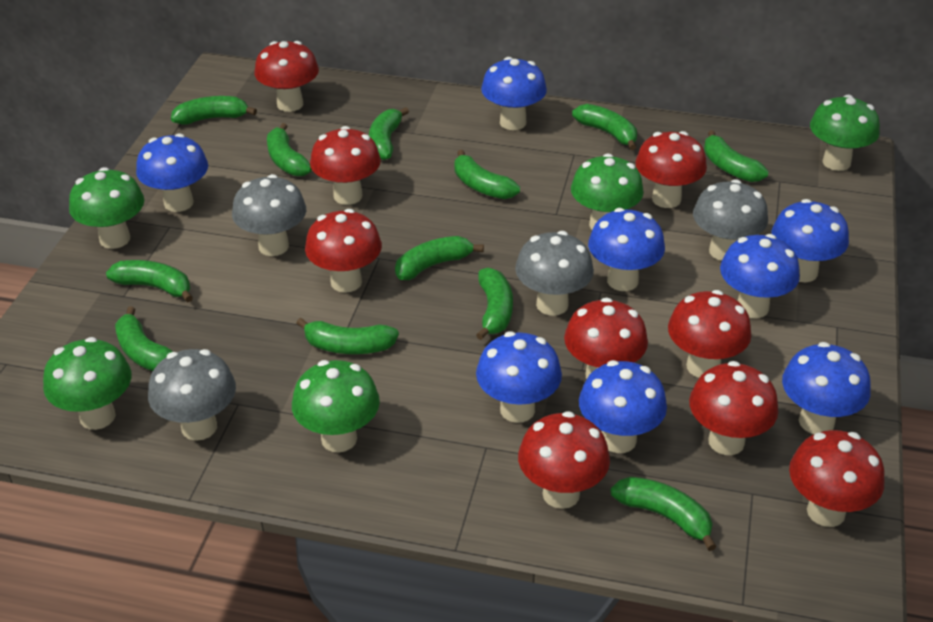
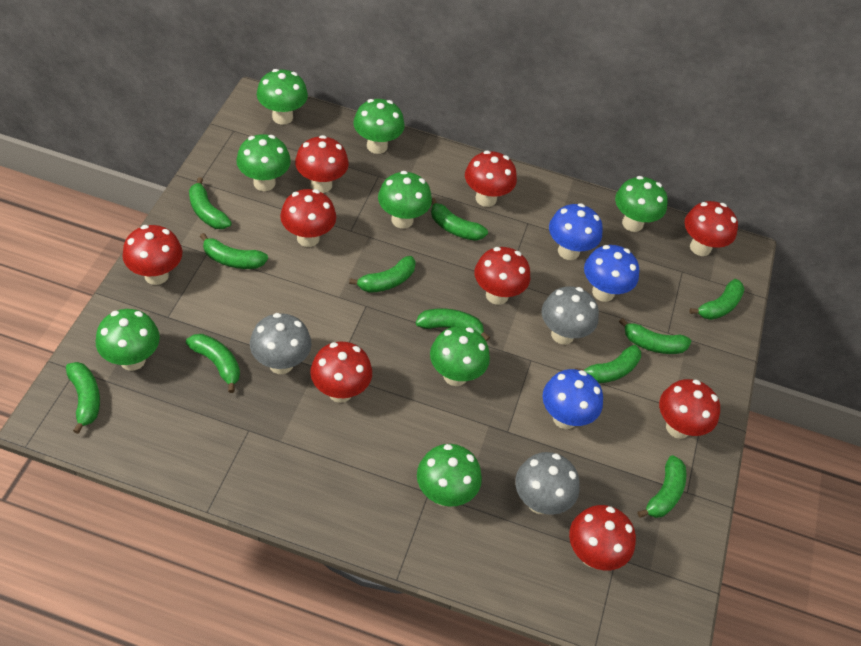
blue mushroom: [136,133,208,212] [476,331,562,423] [481,57,547,130] [579,360,667,453] [588,208,665,291] [720,234,800,318] [771,199,849,282] [782,342,871,434] = 8 -> [542,369,603,429] [549,203,603,260] [584,245,639,302] = 3
green banana: [106,260,193,302] [115,306,173,371] [171,96,257,125] [267,123,312,176] [296,318,399,354] [369,107,409,160] [395,236,484,280] [454,150,520,199] [476,268,513,340] [572,104,637,150] [610,477,717,551] [704,130,769,182] = 12 -> [66,362,100,434] [186,334,240,393] [189,177,232,229] [200,233,268,269] [349,256,416,293] [416,308,490,341] [431,198,488,241] [575,345,641,383] [619,318,692,354] [638,455,686,518] [689,279,744,320] = 11
green mushroom: [43,337,132,430] [69,167,144,249] [292,360,380,453] [571,153,644,230] [810,95,880,171] = 5 -> [96,309,160,371] [236,134,291,191] [257,69,308,125] [353,99,405,154] [378,171,432,229] [417,444,482,506] [430,326,490,386] [615,176,668,232] = 8
grey mushroom: [148,349,236,441] [232,174,306,256] [515,231,594,316] [693,179,768,261] = 4 -> [250,313,312,374] [515,452,580,515] [542,286,599,345] = 3

